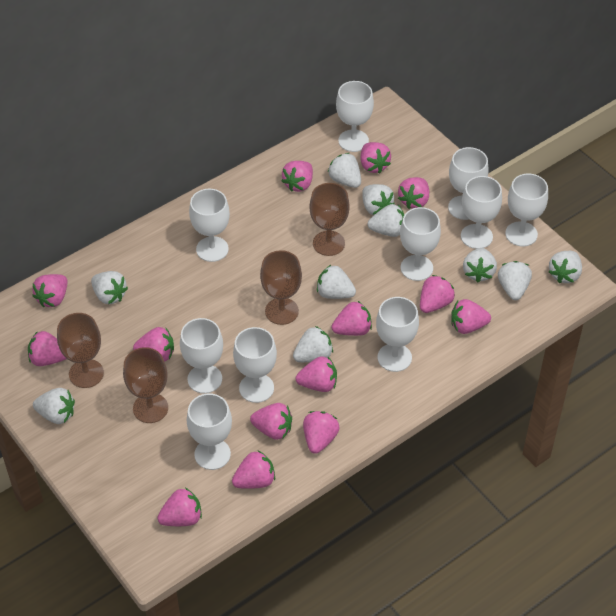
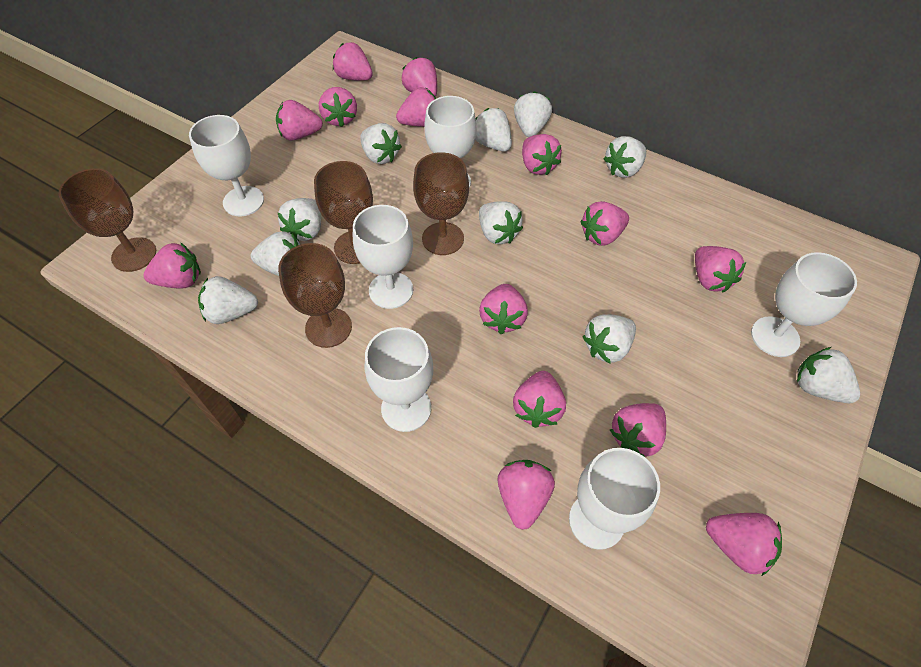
white goblet: [180,318,223,394] [187,393,232,470] [189,189,230,262] [233,327,277,403] [336,81,374,152] [376,297,419,372] [400,207,441,281] [448,147,489,220] [461,176,502,249] [505,174,548,246] = 10 -> [189,115,264,216] [353,205,413,309] [365,327,433,432] [424,96,476,188] [569,448,660,550] [751,252,857,357] = 6

